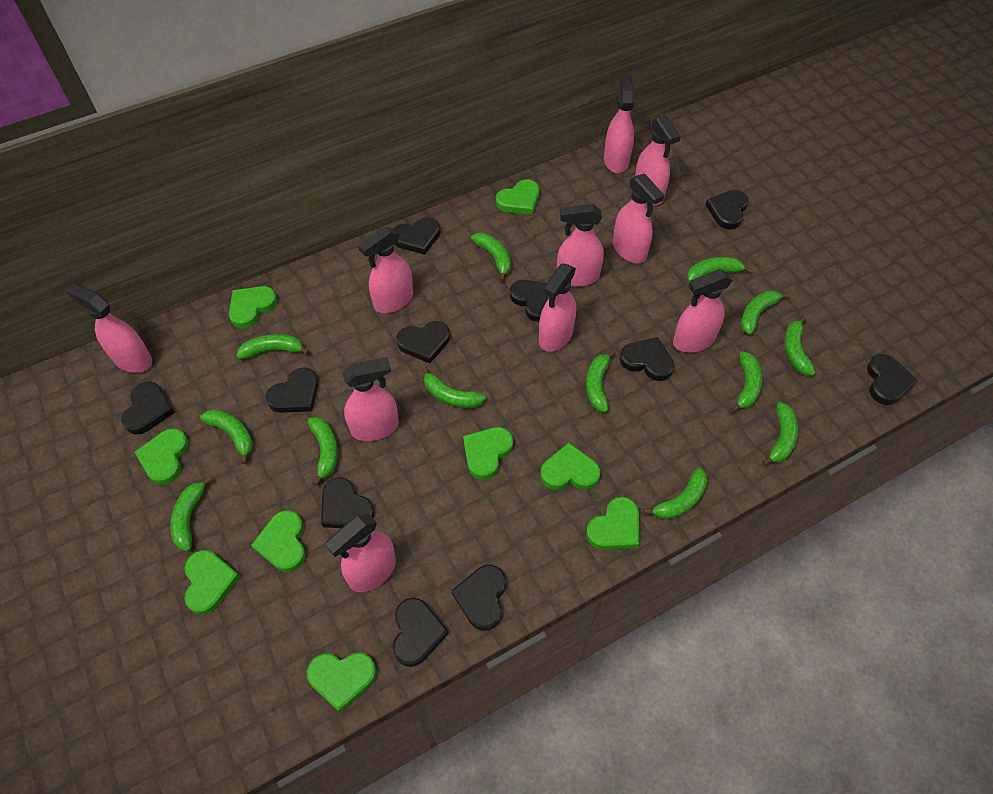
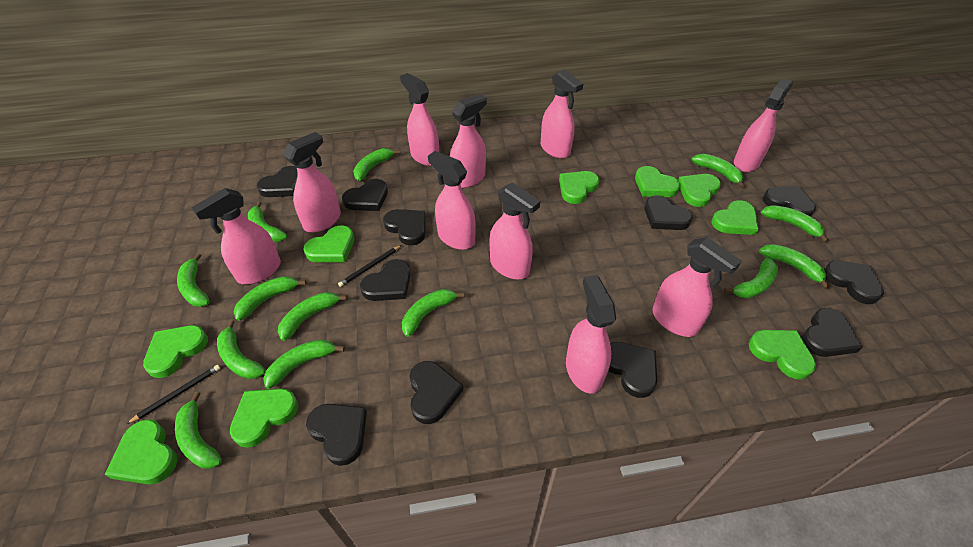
black pencil: none = 0 -> [127,365,221,424] [338,245,401,287] = 2

